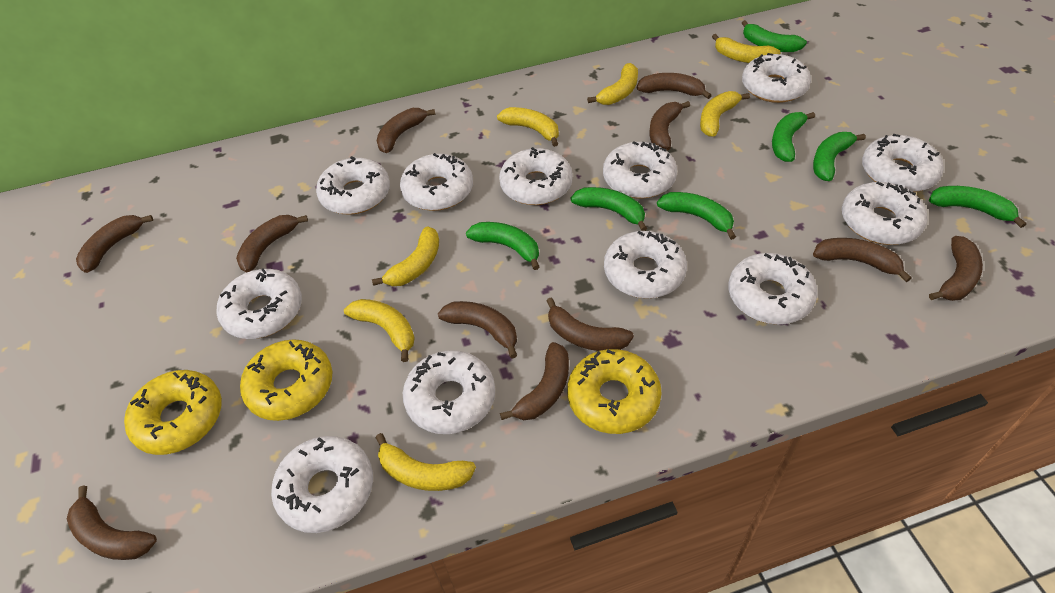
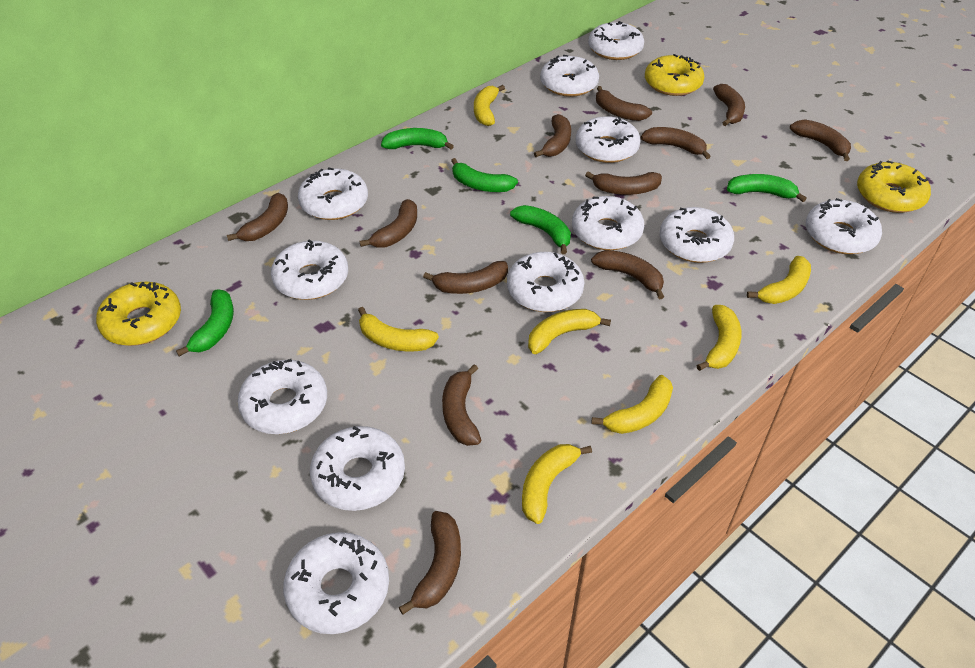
brown banana: [67,485,157,560] [76,215,153,273] [236,215,308,272] [377,108,436,153] [438,301,517,359] [500,342,569,420] [546,297,634,351] [637,73,712,99] [650,101,690,151] [813,238,912,282] [929,236,983,301] = 11 -> [227,193,288,241] [360,199,417,248] [399,511,461,615] [423,261,508,294] [442,364,481,446] [534,114,571,157] [585,171,662,195] [591,250,664,299] [596,86,652,121] [641,127,711,159] [713,84,745,126] [790,119,851,161] = 12
green banana: [466,222,539,270] [571,187,647,231] [657,192,736,240] [742,20,807,52] [772,112,815,162] [813,132,866,181] [929,186,1026,228] = 7 -> [176,289,234,356] [381,128,454,149] [451,158,518,192] [510,205,571,254] [727,174,807,202] = 5

